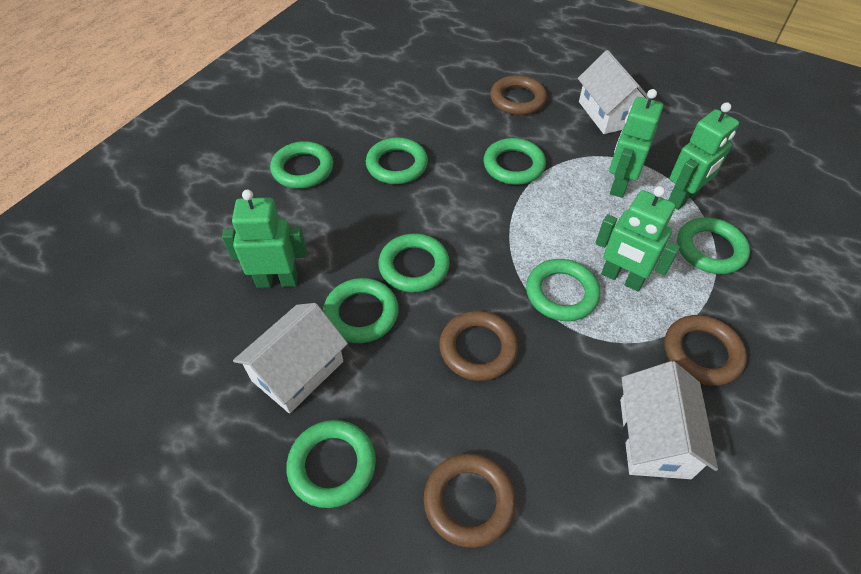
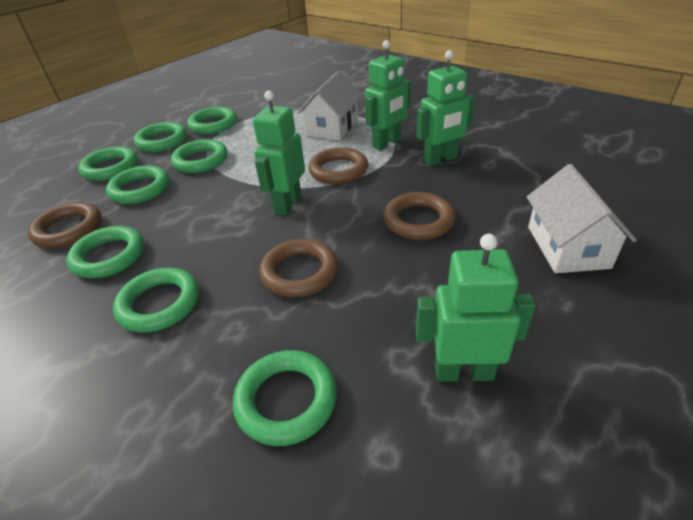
white house: [233,303,348,413] [578,50,649,134] [620,361,718,479] = 3 -> [297,71,362,140] [527,164,637,273] = 2

